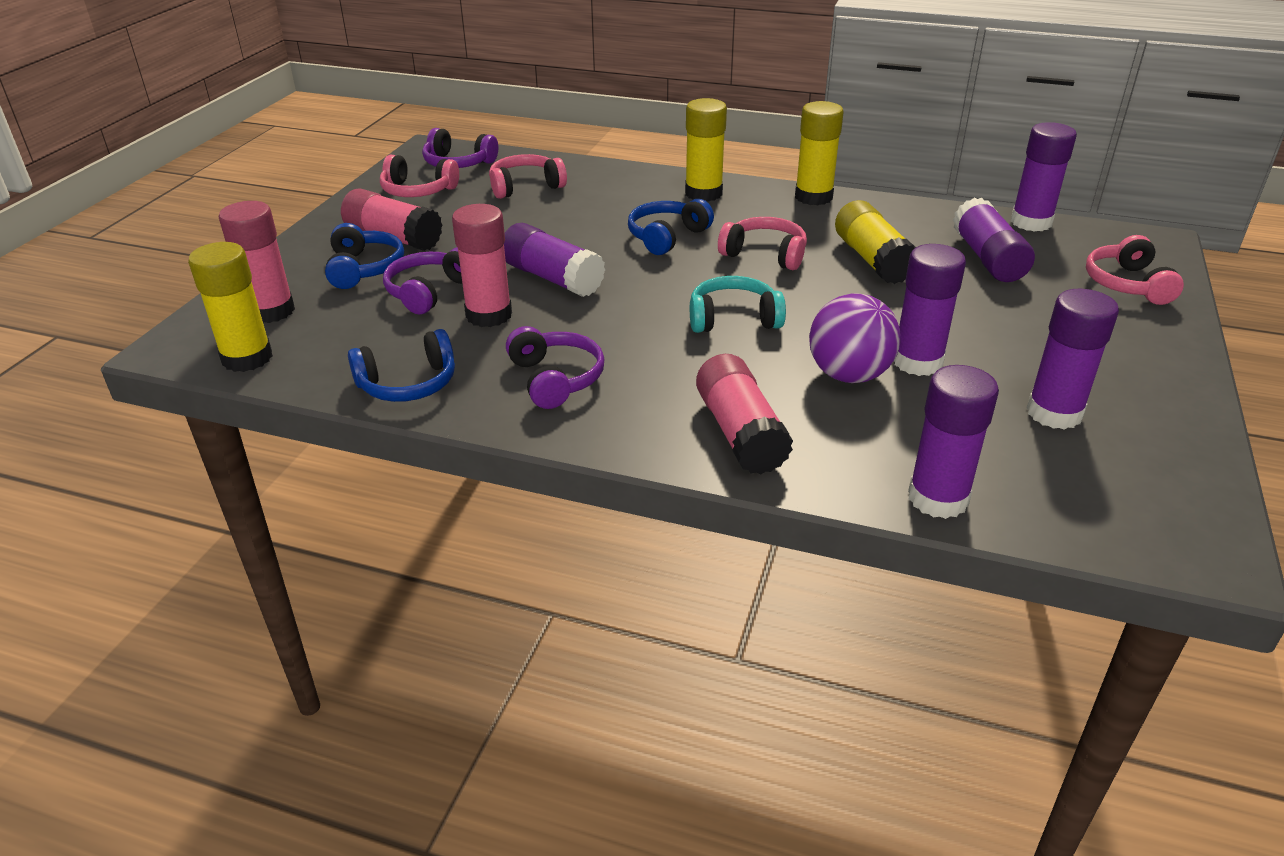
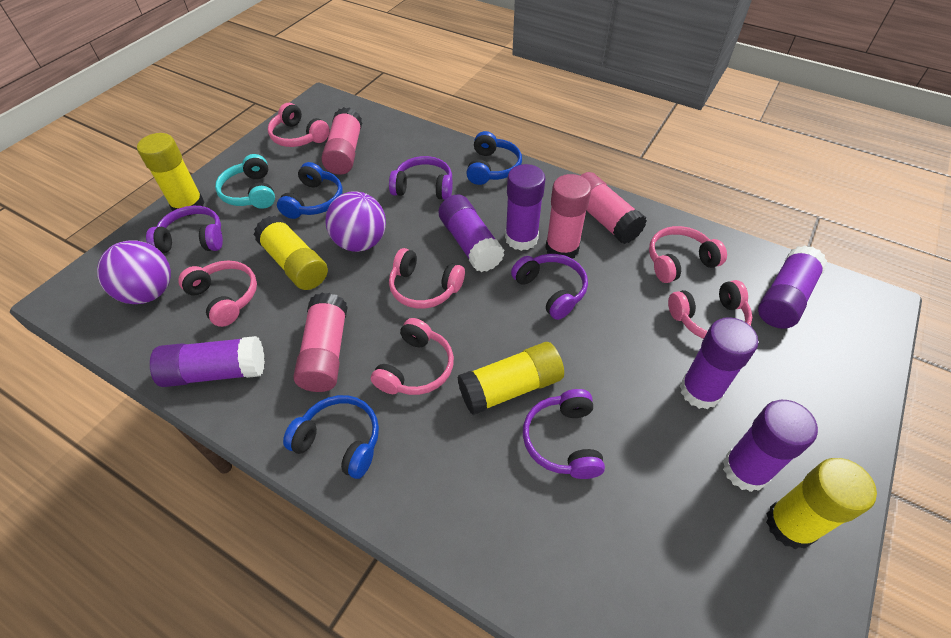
pink headphones: [380,155,459,197] [489,154,567,199] [718,217,807,270] [1086,235,1184,305] = 4 -> [178,260,257,327] [268,103,330,147] [371,318,454,395] [389,248,465,309] [649,226,727,283] [668,280,752,339] = 6
purple ball: [809,293,901,383] = 1 -> [97,240,171,304] [325,191,386,252] = 2
purple headphones: [383,248,462,314] [422,128,498,168] [506,326,604,409] = 3 -> [146,206,223,253] [389,156,453,200] [511,254,588,320] [523,389,605,479] = 4

